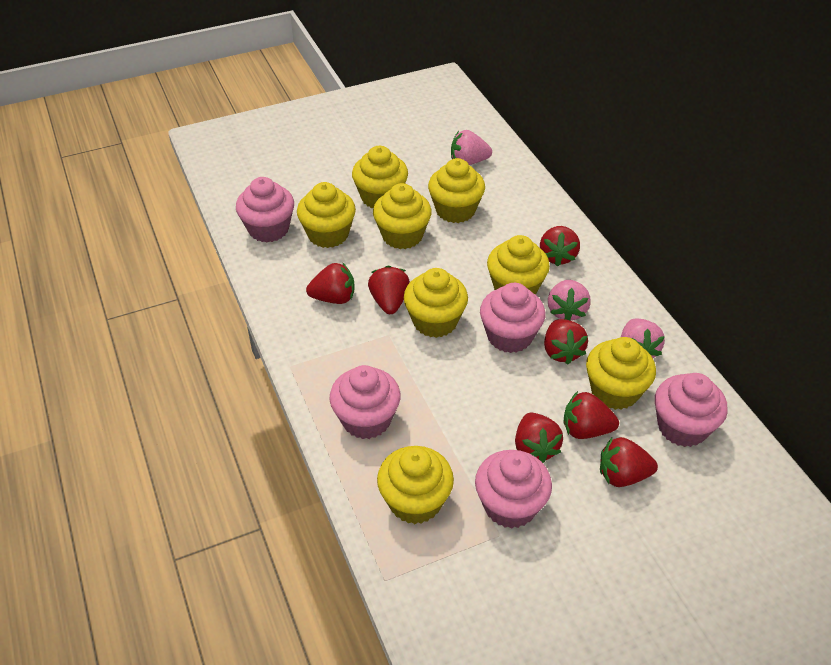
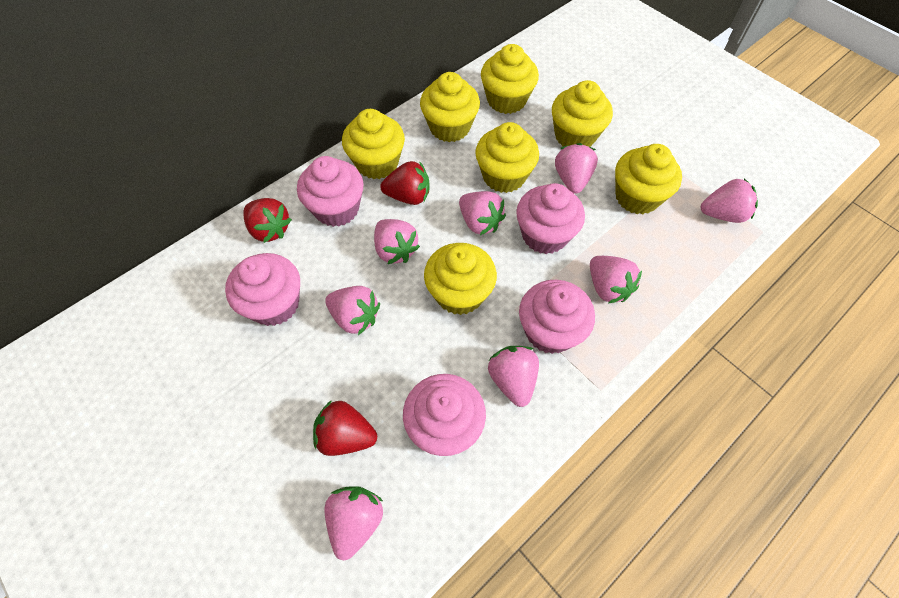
pink strawberry: [451,130,492,165] [548,280,591,321] [621,318,665,358] = 3 -> [325,286,380,335] [325,486,383,560] [374,219,420,264] [459,191,506,235] [488,346,539,407] [555,143,598,194] [590,256,642,304] [701,179,758,223] = 8
red strawberry: [306,262,355,304] [368,266,410,314] [515,413,563,463] [540,226,580,267] [544,319,588,365] [564,391,619,439] [600,437,658,487] = 7 -> [243,198,292,243] [313,400,377,456] [380,161,430,205] = 3
yellow cupcake: [297,182,356,248] [352,146,408,208] [373,183,432,249] [377,446,454,524] [404,268,468,338] [428,158,485,223] [487,235,550,295] [586,337,656,410] = 8 -> [342,109,405,179] [420,72,480,142] [424,243,497,315] [475,122,539,193] [481,44,539,114] [552,80,613,147] [615,144,682,214] = 7

